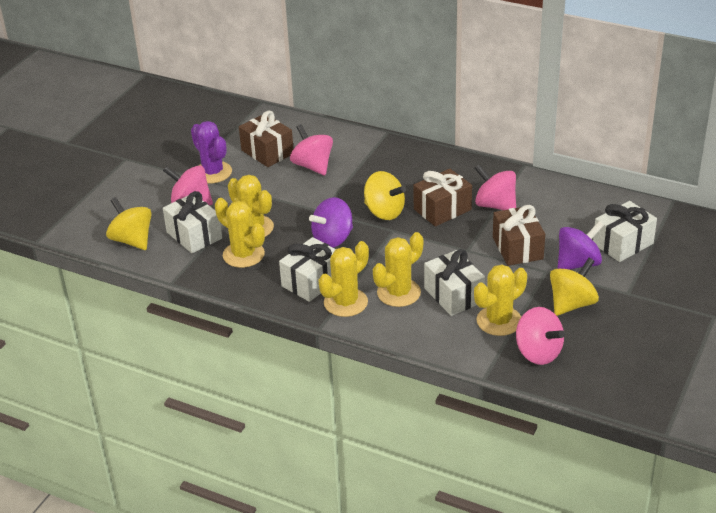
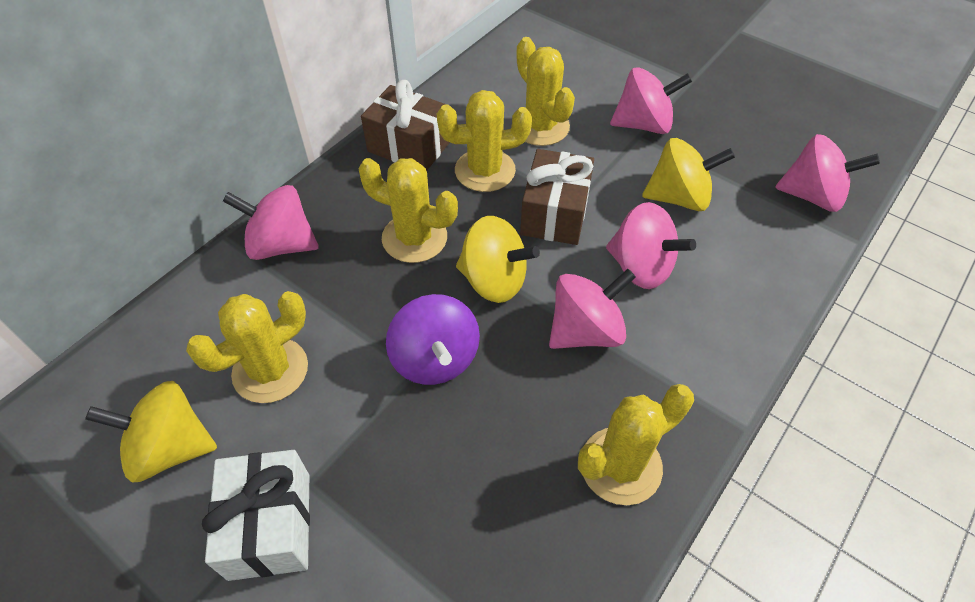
brown gift: [239,111,293,167] [413,169,472,226] [493,205,545,266] = 3 -> [361,80,450,171] [520,149,594,245] = 2
pink spinning top: [163,165,213,205] [290,124,333,176] [474,164,516,210] [516,307,565,365] = 4 -> [223,185,319,260] [549,269,636,349] [606,202,696,289] [610,67,692,134] [775,134,880,212] = 5
purple cactus: [191,121,232,183] = 1 -> none = 0
purple spinning top: [309,197,353,248] [557,221,604,270] = 2 -> [386,294,480,385] = 1
white gift: [163,191,222,254] [279,237,336,302] [424,249,485,316] [593,201,657,262] = 4 -> [202,450,310,581] = 1

